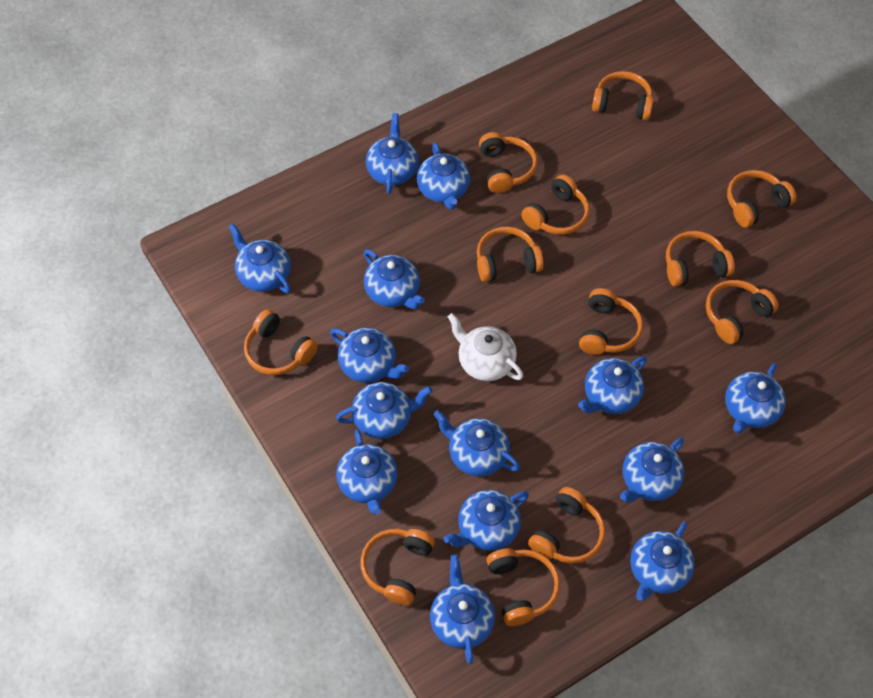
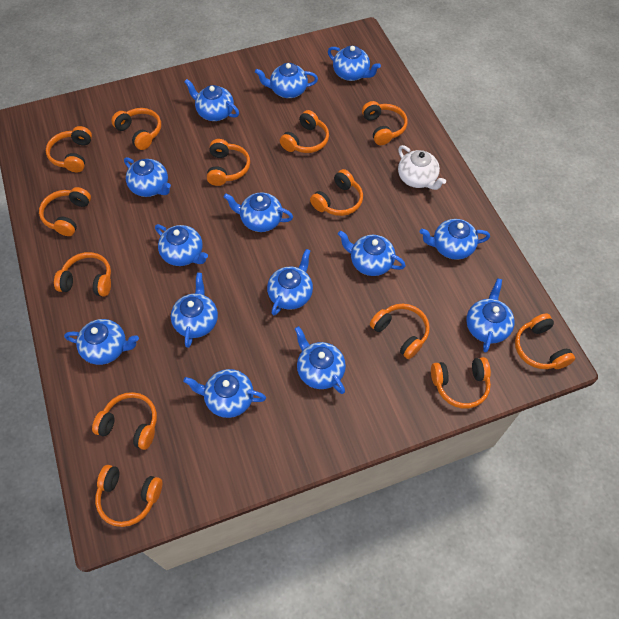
orange headphones: [244,309,318,375] [360,529,435,606] [477,227,544,282] [479,132,538,193] [486,548,560,626] [521,174,589,235] [528,487,605,564] [579,288,643,355] [592,71,654,120] [666,231,735,287] [706,280,779,344] [727,170,797,228] = 12 -> [39,187,91,236] [46,126,92,173] [54,252,111,297] [92,392,157,450] [95,465,162,527] [111,108,161,150] [207,139,250,186] [280,110,329,153] [310,169,363,216] [362,101,408,145] [370,304,430,359] [431,357,491,409] [515,313,575,369] = 13

